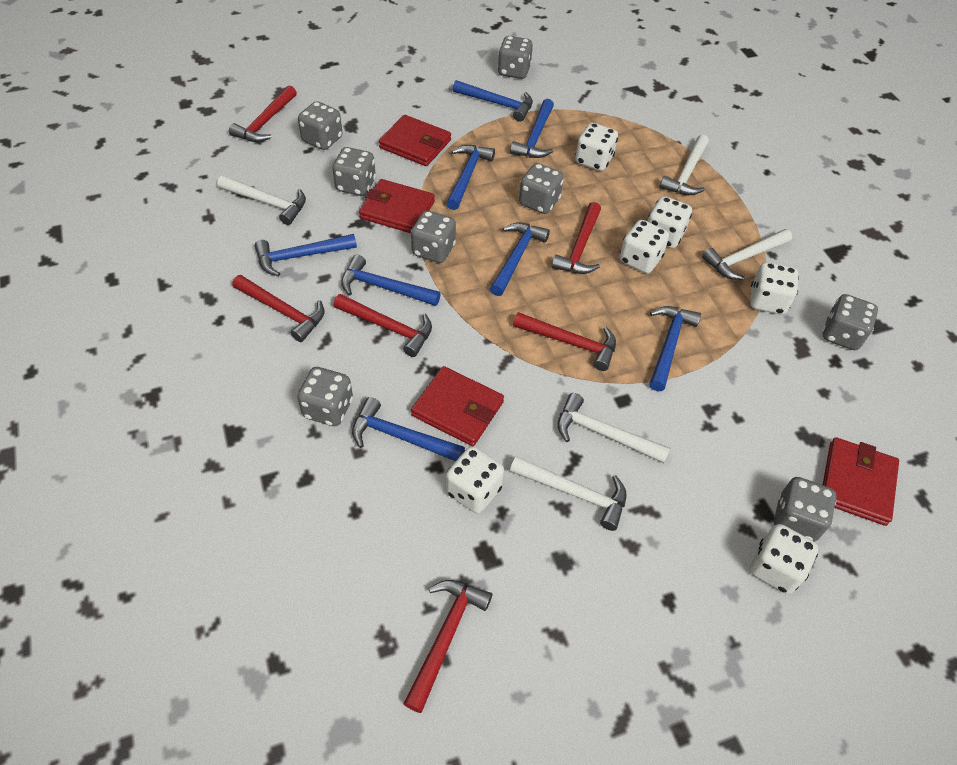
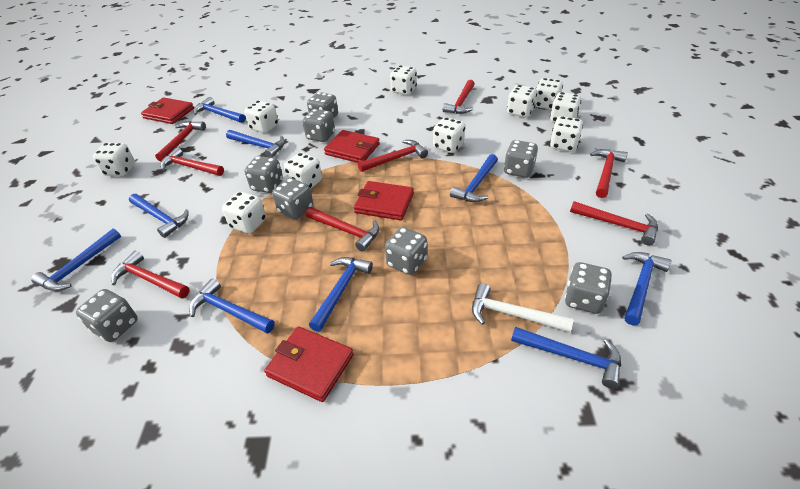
blue hammer: [255,234,357,276] [341,255,441,306] [352,397,465,461] [446,145,495,210] [453,80,533,122] [490,222,550,296] [510,99,554,158] [650,306,701,391] = 8 -> [31,229,121,291] [129,194,189,238] [189,279,275,334] [194,97,245,123] [226,130,285,158] [309,257,373,332] [450,154,498,202] [511,327,621,389] [622,252,672,325] = 9
red hammer: [229,85,297,142] [232,275,324,342] [333,294,432,357] [403,580,492,713] [513,312,616,371] [551,202,601,274] = 6 -> [111,251,189,298] [155,121,206,162] [160,147,224,176] [306,207,379,252] [358,140,428,172] [443,80,475,114] [570,201,658,245] [590,149,628,198] = 8
white dice: [446,446,504,513] [575,123,618,171] [620,220,669,274] [648,196,692,248] [750,262,799,315] [750,524,818,594] = 6 -> [93,143,135,176] [222,192,266,234] [244,101,278,133] [284,153,322,189] [390,65,417,95] [433,117,465,153] [507,85,537,117] [535,78,563,109] [550,92,581,123] [550,116,583,152] = 10
white hammer: [217,175,306,225] [510,456,627,531] [558,393,670,463] [660,135,709,195] [702,229,792,280] = 5 -> [472,283,574,333] = 1

